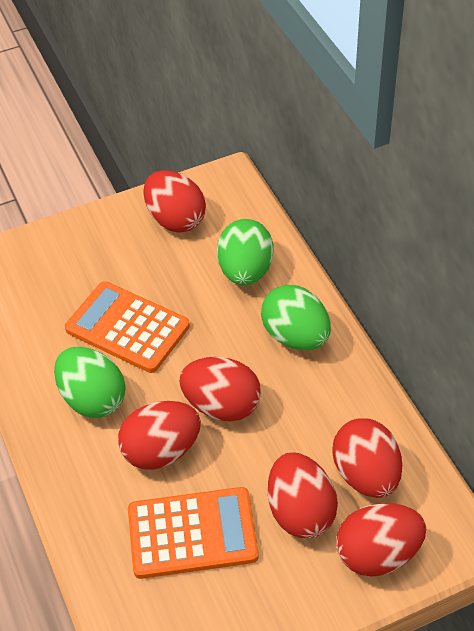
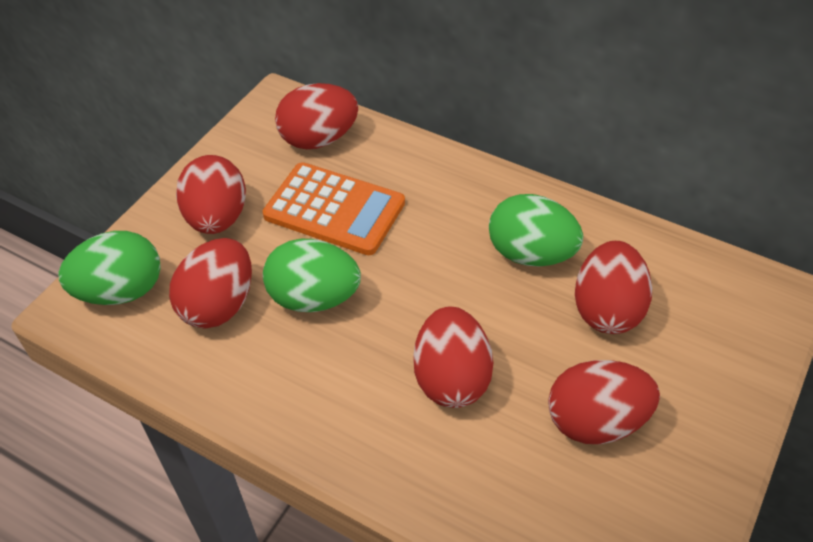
orange calculator: [65,281,190,373] [128,487,259,579] = 2 -> [263,162,405,255] = 1

